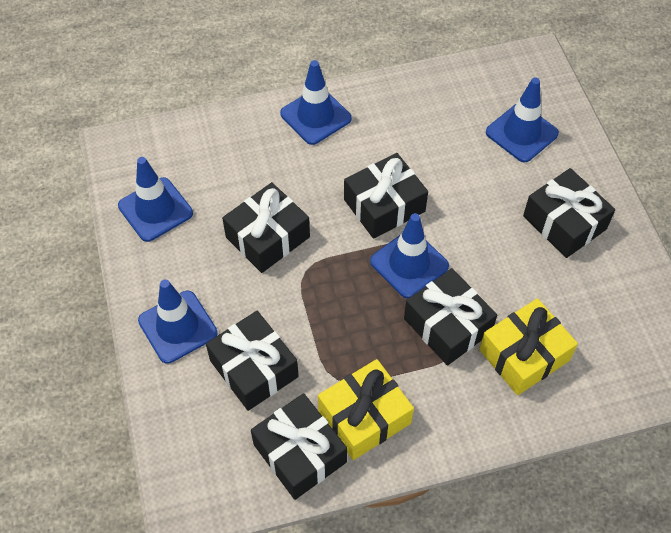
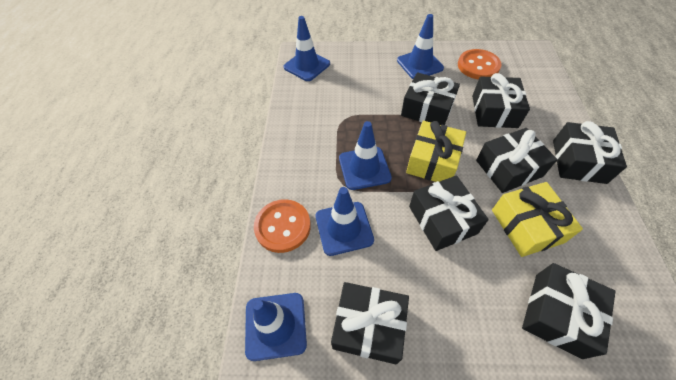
black gift: [206,311,299,411] [222,182,310,273] [251,393,347,500] [344,153,428,239] [404,268,497,366] [523,168,615,258] = 6 -> [331,282,409,364] [401,72,460,125] [409,175,489,251] [472,73,530,128] [476,128,558,193] [522,263,616,359] [553,121,627,184] = 7
orange button: none = 0 -> [254,199,311,253] [458,49,501,79] = 2

